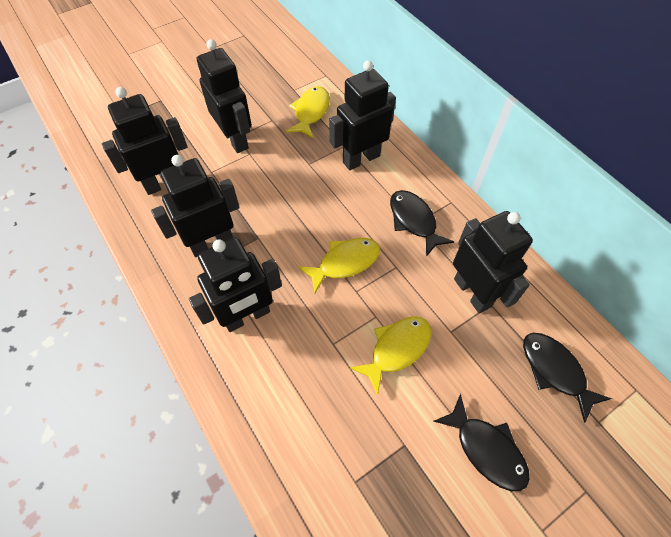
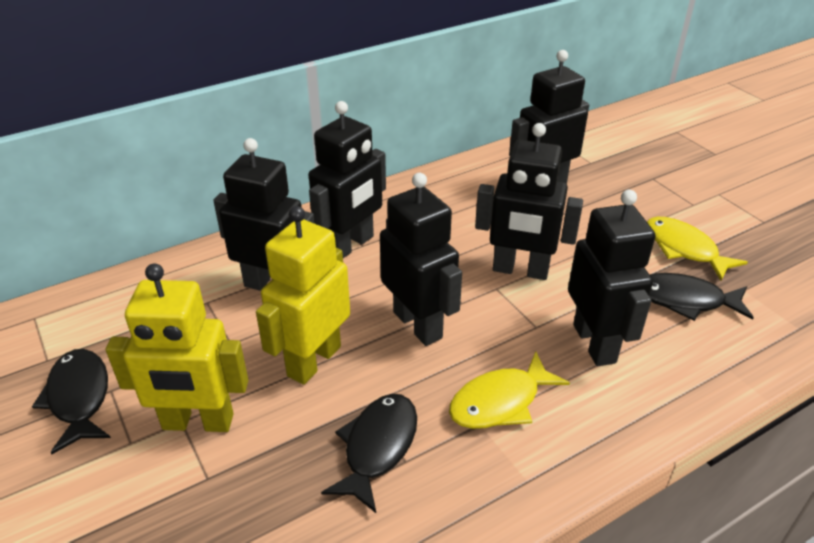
yellow fish: [286,86,330,139] [298,238,380,294] [350,316,432,396] = 3 -> [449,351,570,429] [647,217,748,281] = 2
yellow robot: none = 0 -> [106,263,248,432] [256,206,350,385] = 2

